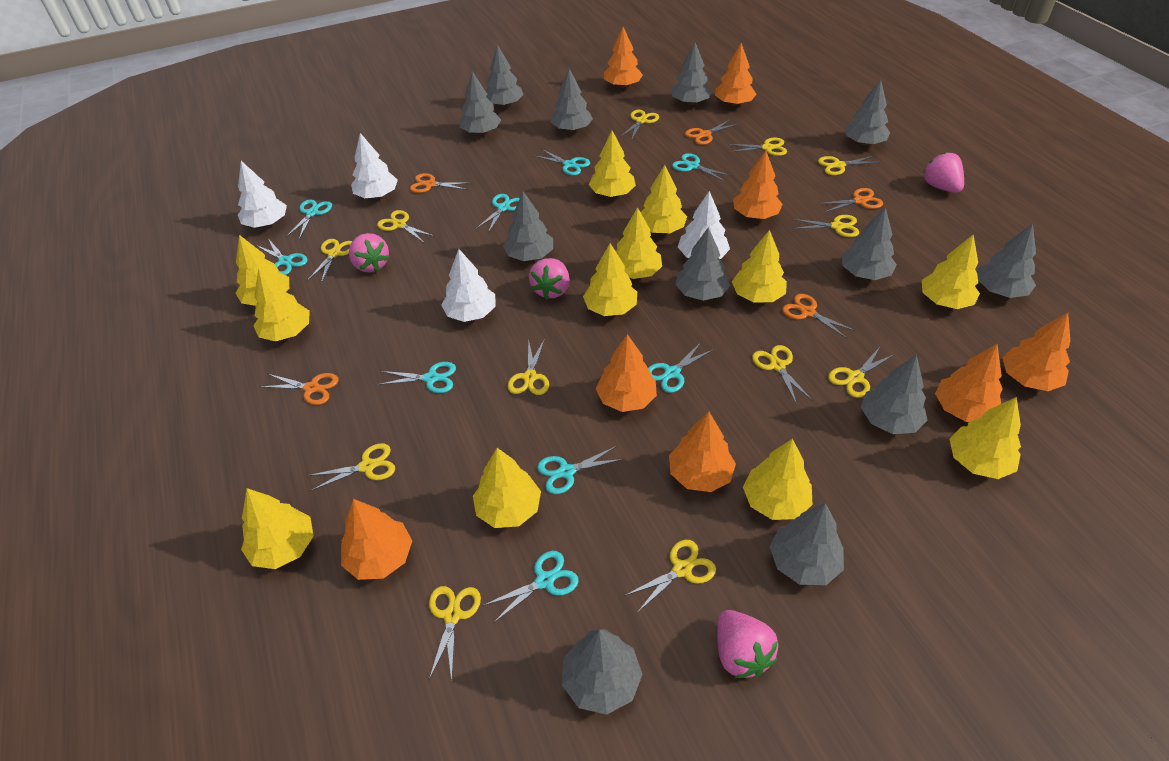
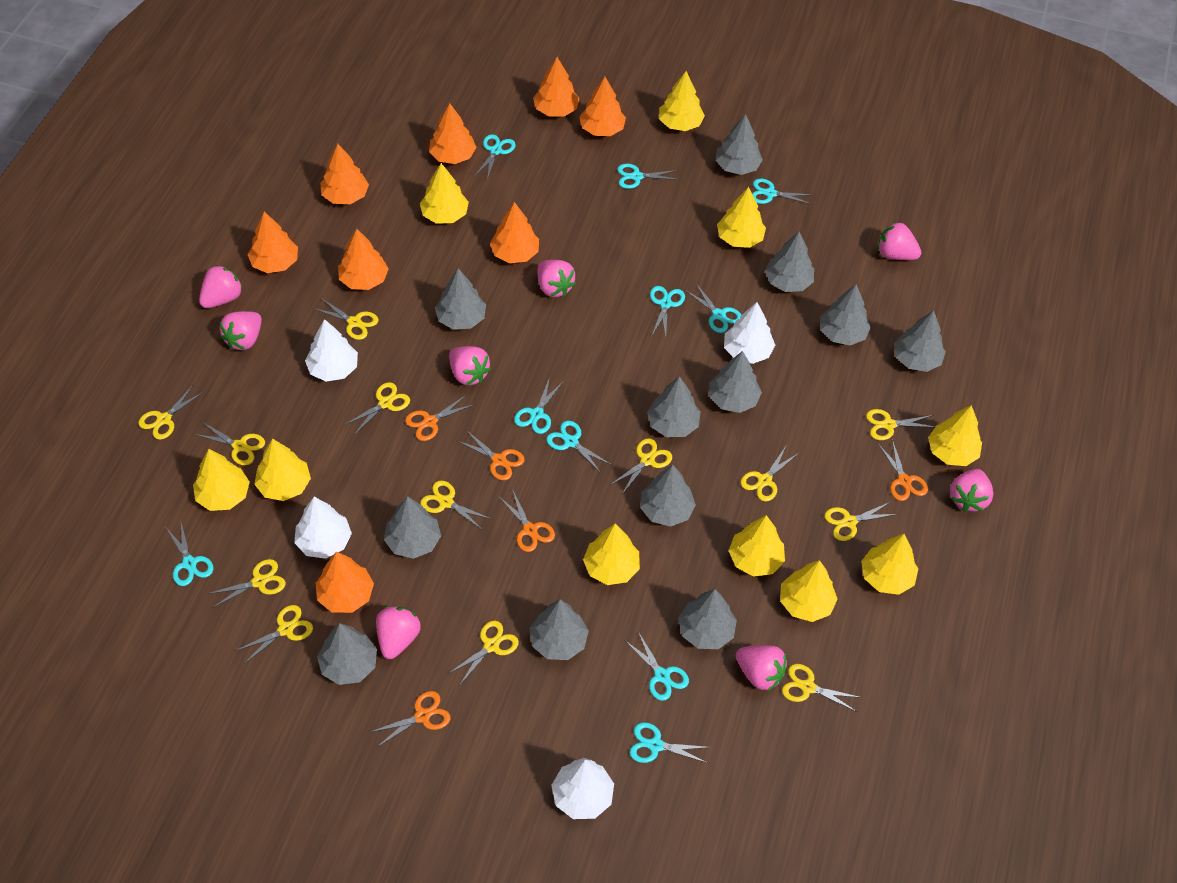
pink strawberry: [349,233,389,272] [529,258,570,299] [717,610,778,678] [923,152,964,193] = 4 -> [199,265,243,308] [220,311,262,350] [376,606,421,659] [449,346,491,385] [538,260,576,297] [736,645,787,691] [878,222,922,260] [950,469,993,512] = 8
turquoise scissors: [256,240,308,275] [286,200,332,239] [378,362,456,393] [476,194,520,233] [483,551,579,623] [535,149,590,176] [537,446,624,494] [648,341,714,393] [672,153,732,181] = 9 -> [166,522,213,586] [474,134,516,180] [514,377,563,434] [546,421,612,473] [617,164,680,189] [626,632,689,701] [630,722,711,763] [650,286,685,338] [685,282,741,333] [752,178,812,204] = 10
yellow scissors: [307,239,352,283] [308,443,395,491] [377,210,435,242] [429,586,481,682] [508,339,549,395] [620,110,659,139] [624,540,716,613] [727,138,787,156] [752,345,812,405] [792,215,859,237] [818,156,880,175] [828,347,895,398] = 12 -> [138,384,204,440] [194,422,265,465] [207,559,286,608] [235,605,313,664] [313,298,379,340] [344,382,410,435] [420,481,491,530] [448,621,519,686] [610,438,672,494] [740,446,799,502] [782,664,862,712] [824,502,898,541] [866,409,935,440] = 13
yellow tree: [236,235,289,306] [241,488,314,569] [254,268,310,341] [473,448,541,528] [583,243,637,316] [589,131,636,197] [616,207,662,279] [641,165,687,233] [732,230,787,302] [743,439,812,520] [922,235,980,309] [950,397,1021,479] = 12 -> [193,449,250,511] [254,439,311,501] [420,163,469,224] [583,524,640,585] [659,71,705,131] [717,187,766,248] [729,515,785,577] [780,560,838,622] [861,534,918,595] [928,405,982,466] = 10

